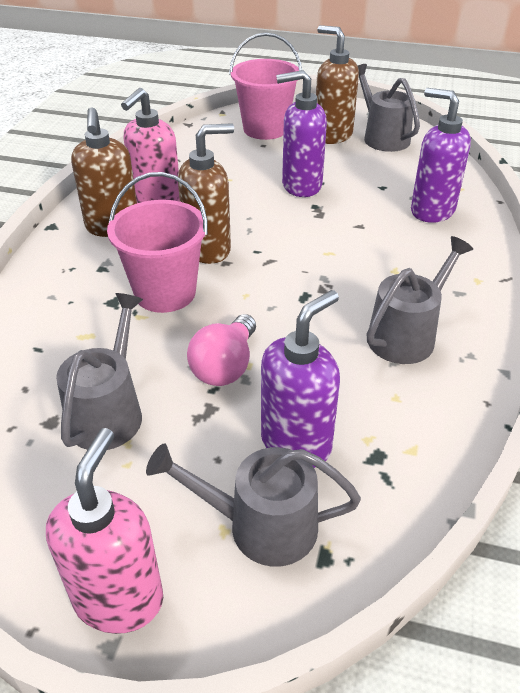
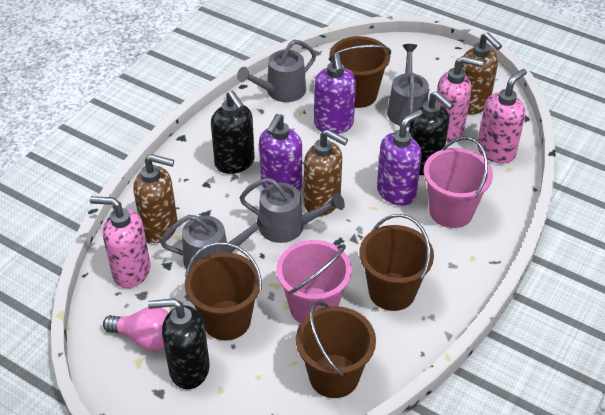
black soap dispenser: none = 0 -> [148,298,210,389] [211,90,255,174] [409,91,454,175] = 3
brown bucket: none = 0 -> [185,242,262,340] [296,301,376,398] [329,36,391,108] [360,214,434,311] = 4
pink soap dispenser: [46,428,163,634] [121,88,180,203] = 2 -> [90,196,151,288] [436,56,483,143] [477,69,527,164] = 3

